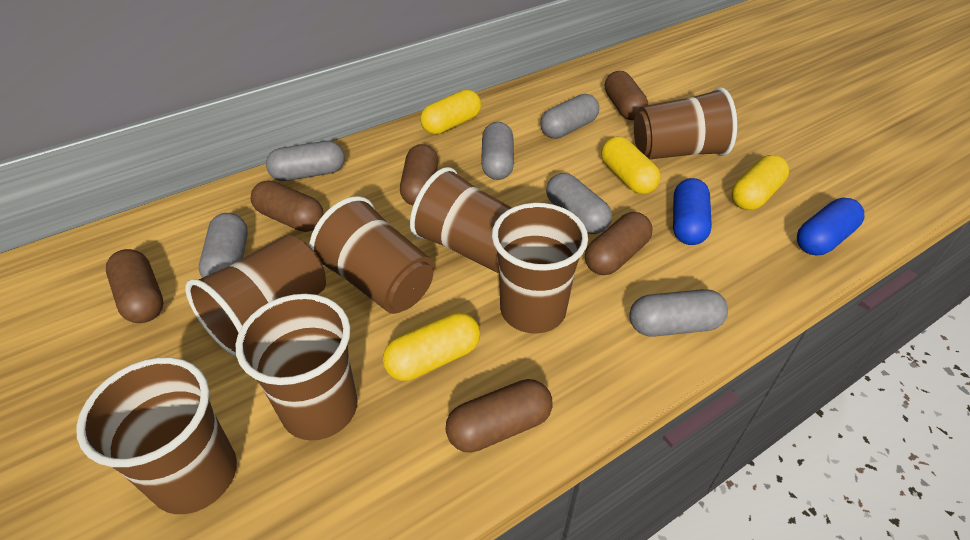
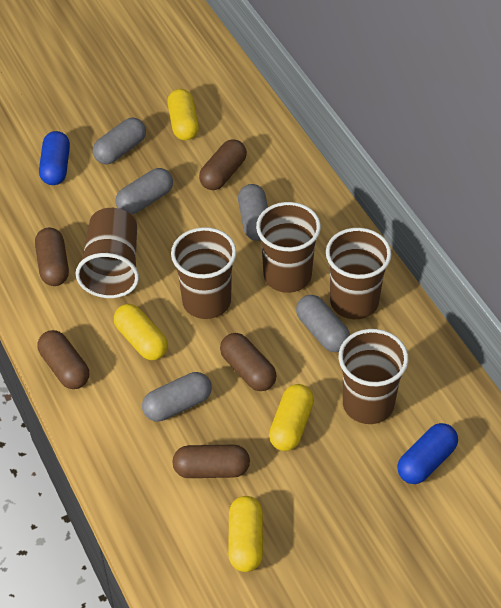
brown capsule: [106,249,163,323] [251,180,324,232] [400,144,438,205] [446,379,552,453] [585,212,653,275] [605,71,648,120] = 6 -> [35,227,69,286] [38,330,89,389] [172,445,250,478] [199,139,247,190] [220,333,277,391] = 5
brown cup: [76,357,237,514] [185,235,326,357] [235,294,358,440] [309,196,434,314] [410,167,512,273] [492,203,588,334] [634,87,737,160] = 7 -> [75,208,139,298] [171,227,237,319] [256,202,321,293] [326,228,391,319] [339,329,408,424] = 5
grey capsule: [199,213,248,278] [266,141,345,181] [481,122,514,180] [540,94,599,139] [546,173,612,234] [629,289,728,337] = 6 -> [93,118,146,164] [115,168,173,215] [142,372,212,422] [238,184,268,241] [296,295,350,352] = 5

